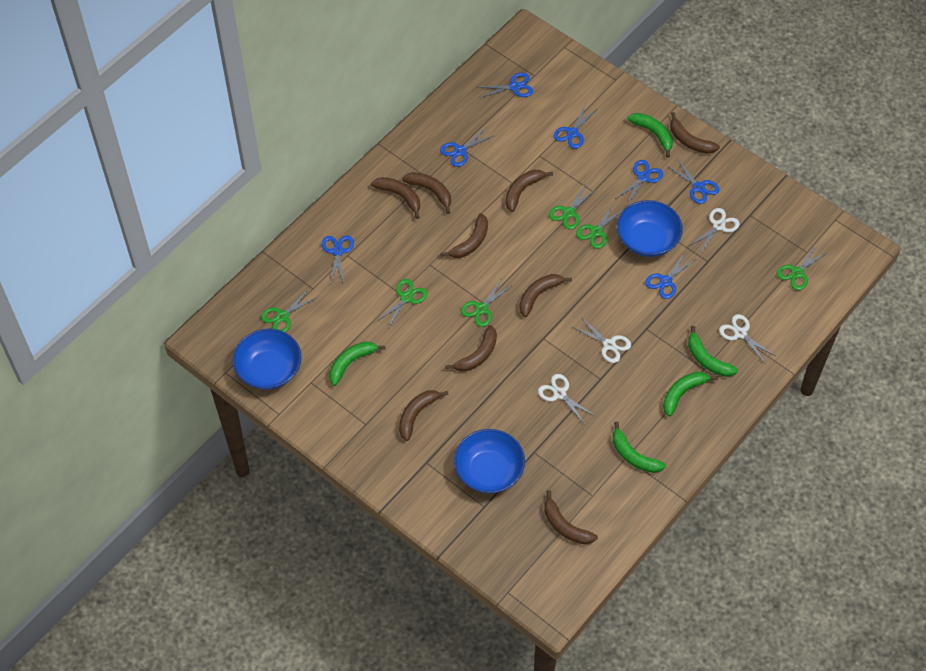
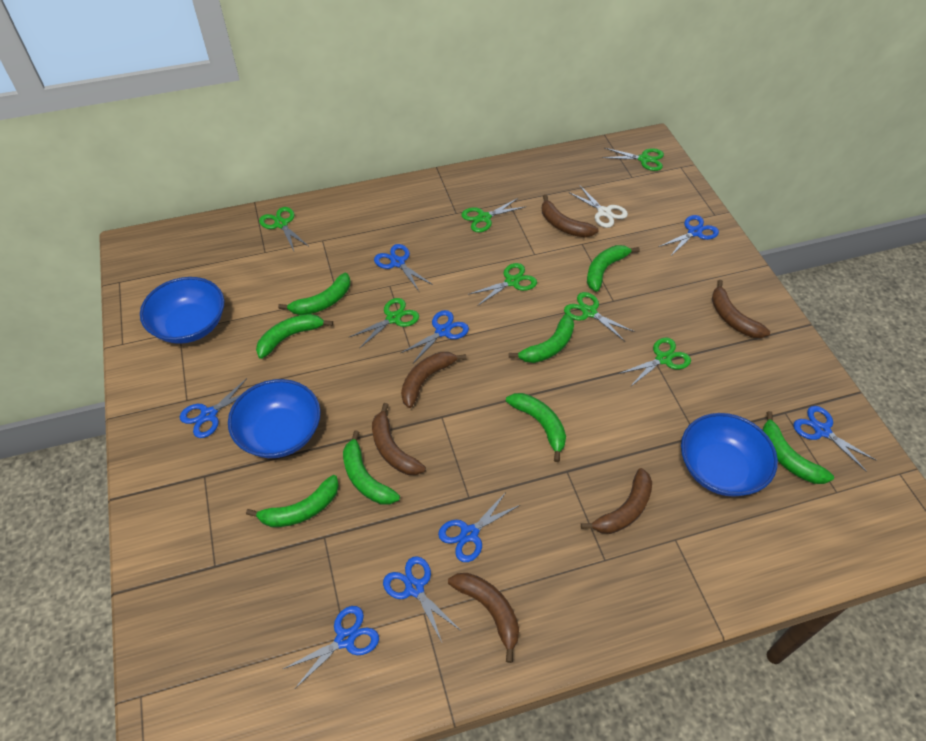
blue scissors: [322,236,354,284] [440,128,495,167] [479,73,533,98] [553,106,597,149] [617,160,663,206] [645,252,696,299] [667,159,719,204] = 7 -> [180,378,247,438] [283,606,379,688] [374,244,433,291] [383,556,461,642] [401,310,469,363] [438,491,520,562] [659,215,719,257] [793,406,877,471] = 8
brown banana: [371,177,420,219] [399,390,448,441] [402,172,451,214] [441,213,488,258] [445,325,497,372] [505,170,553,212] [519,274,572,317] [544,490,598,545] [670,112,720,154] = 9 -> [372,403,426,475] [401,352,467,408] [448,573,519,663] [542,195,598,237] [581,468,652,534] [712,280,770,338] = 6
green banana: [329,341,385,386] [613,421,666,473] [627,113,673,158] [663,372,718,417] [688,326,738,377] = 5 -> [246,475,339,527] [256,314,333,359] [278,273,350,315] [343,430,400,504] [506,393,566,462] [509,314,574,363] [587,245,640,292] [763,411,834,484] = 8
green scissors: [261,289,319,332] [376,279,427,328] [461,279,513,327] [549,184,597,230] [576,203,624,249] [777,244,827,290] = 6 -> [259,207,308,251] [350,298,419,349] [461,198,525,232] [468,263,537,306] [564,292,635,341] [602,148,664,171] [618,337,691,387] = 7
white scissors: [538,374,595,425] [573,317,631,363] [689,208,740,254] [719,314,775,364] = 4 -> [568,185,628,228] = 1

